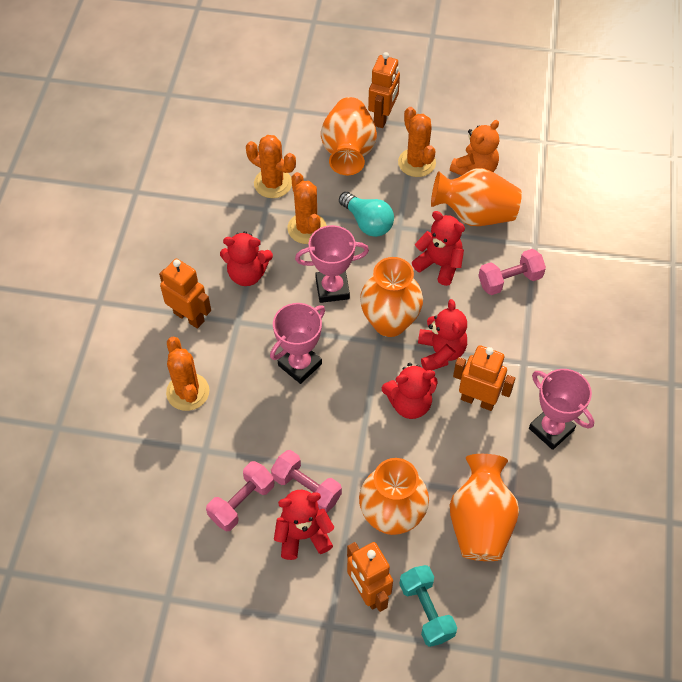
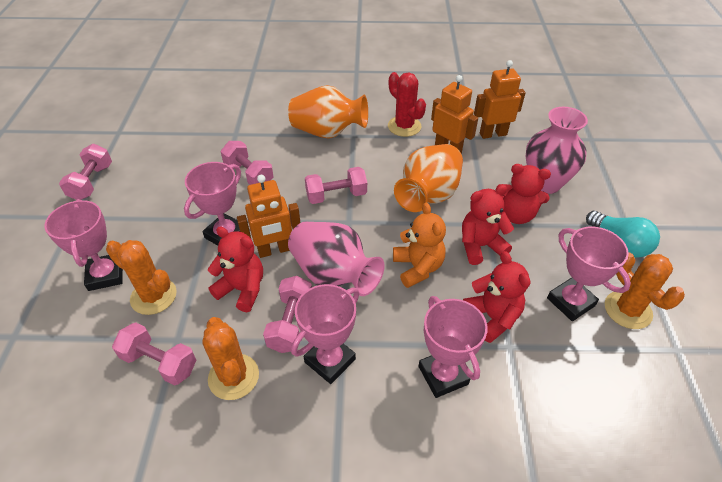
orange cactus: [166,337,209,411] [246,135,296,198] [287,172,327,244] [398,107,436,177] = 4 -> [106,240,177,315] [202,317,259,400] [605,253,685,329] = 3
orange robot: [159,259,211,329] [347,542,393,612] [368,52,400,128] [453,345,515,411] = 4 -> [237,175,300,258] [431,75,478,153] [474,60,526,139] = 3
orange vase: [321,97,377,175] [359,458,429,535] [360,257,423,337] [431,168,522,226] [449,454,519,561] = 5 -> [288,85,368,139] [394,144,463,212] = 2
pink dumbbell: [206,461,274,531] [271,450,342,513] [479,249,546,295] = 3 -> [59,144,112,200] [112,322,196,386] [221,141,273,185] [263,276,312,353] [305,167,367,204] = 5
pink trophy: [270,303,325,384] [295,225,369,303] [529,369,594,450] = 3 -> [45,199,123,291] [184,162,241,246] [291,284,359,384] [419,296,488,398] [547,227,631,321] = 5
pink vase: none = 0 -> [288,222,385,296] [526,107,588,194] = 2
red cactus: none = 0 -> [388,72,426,137] = 1
red teddy bear: [220,231,273,286] [274,490,334,560] [382,363,438,419] [412,211,465,286] [418,299,467,371] = 5 -> [208,226,263,312] [462,185,514,265] [463,251,530,343] [496,164,551,224] = 4
turquoise dumbbell: [399,565,457,647] = 1 -> none = 0

